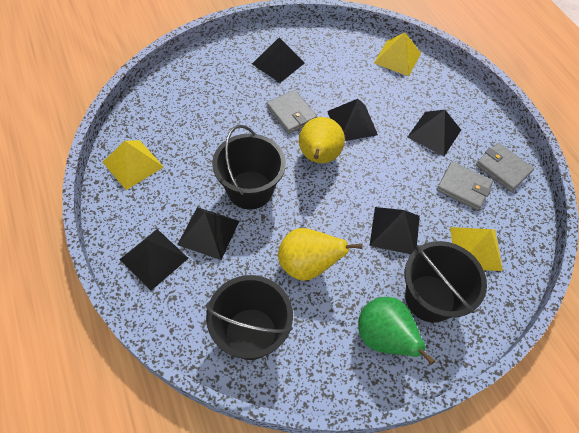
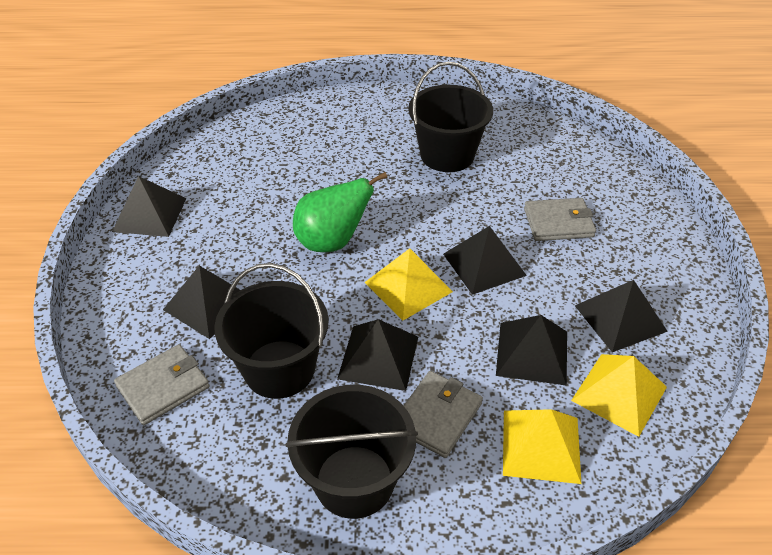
yellow pear: [278,228,363,281] [299,117,345,163] = 2 -> none = 0

